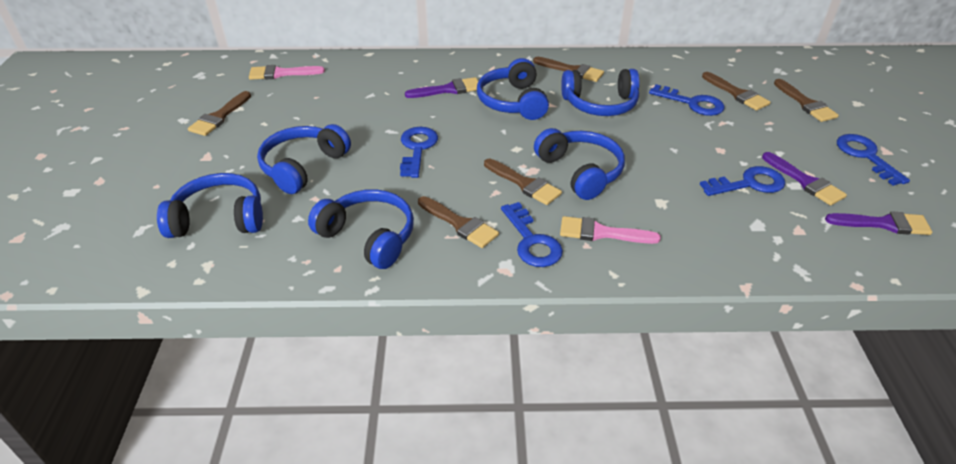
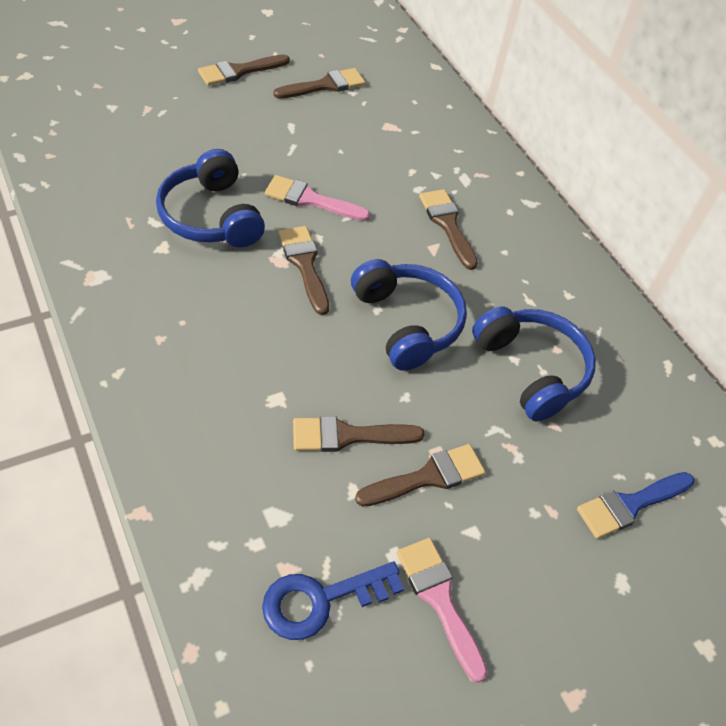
blue brush: none = 0 -> [577,472,694,539] = 1
blue headphones: [157,173,263,238] [257,124,351,194] [308,189,414,269] [477,58,549,120] [534,128,625,200] [561,69,640,116] = 6 -> [156,149,265,247] [351,259,467,371] [472,307,596,422] = 3
blue key: [400,127,438,178] [501,202,563,267] [649,84,725,116] [699,166,785,196] [837,134,910,186] = 5 -> [262,561,404,640] = 1
purple brush: [405,77,478,98] [762,152,847,206] [825,211,932,235] = 3 -> none = 0

